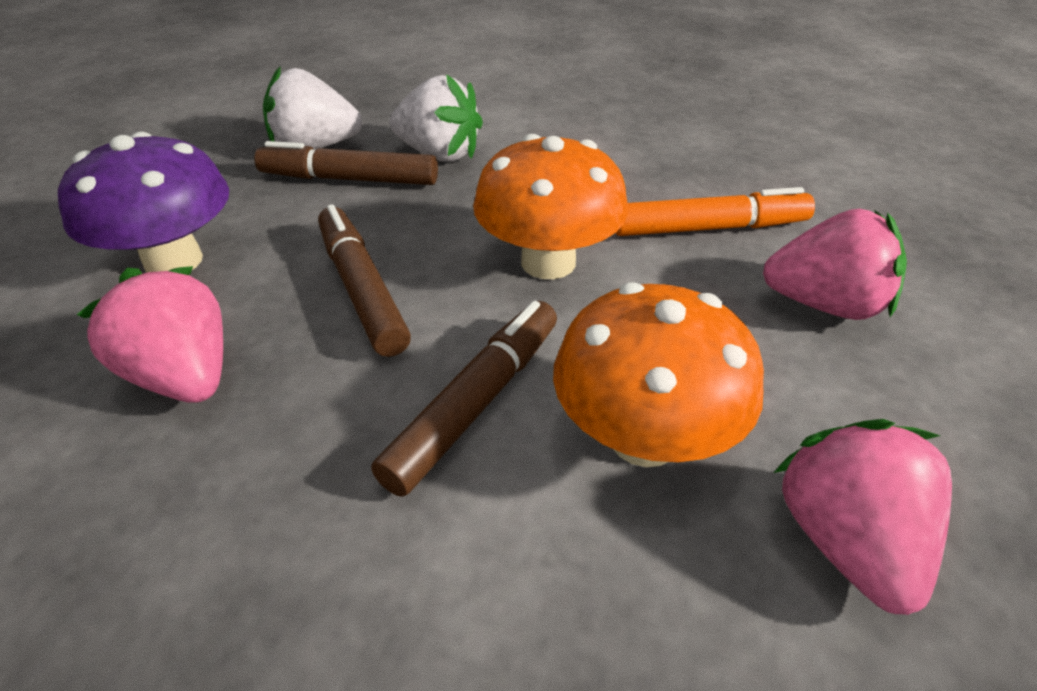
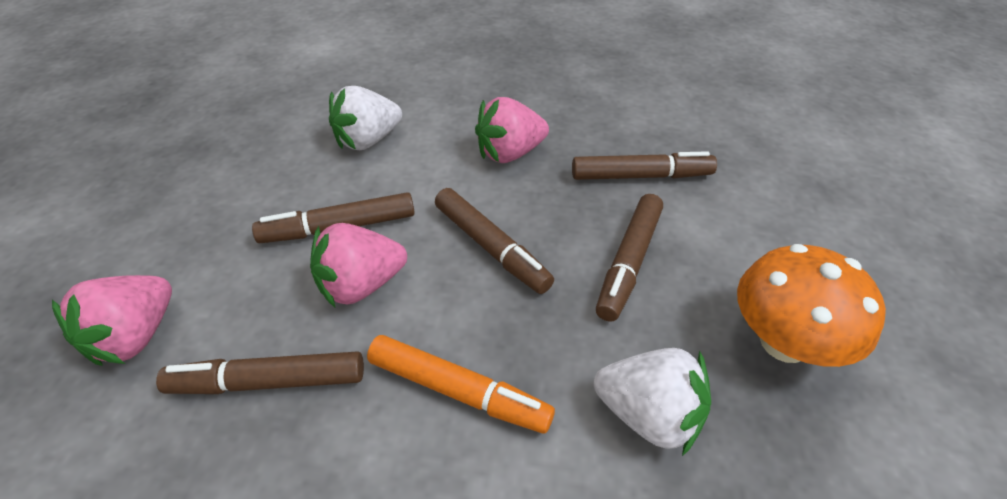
brown marker: [254,141,438,185] [318,204,411,357] [371,301,557,497] = 3 -> [156,351,364,394] [252,192,415,243] [435,188,554,294] [572,151,717,180] [596,194,663,322] = 5
orange mushroom: [473,134,628,279] [553,282,764,467] = 2 -> [737,244,886,367] = 1
purple mushroom: [58,132,229,273] = 1 -> none = 0

